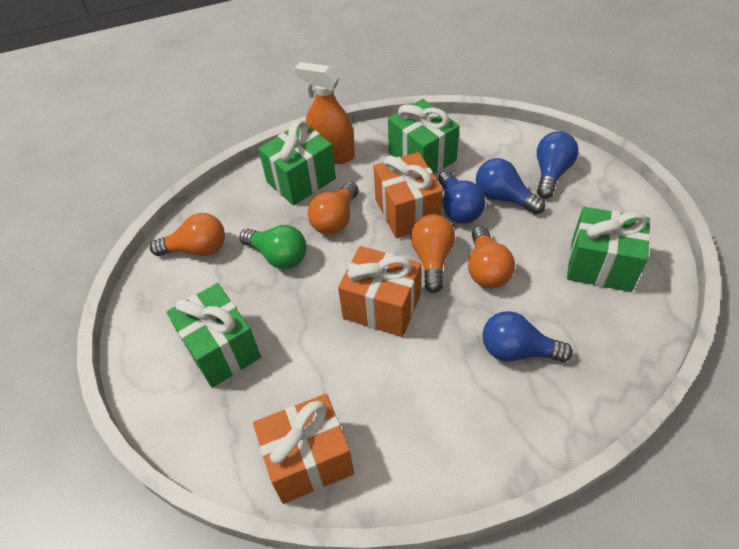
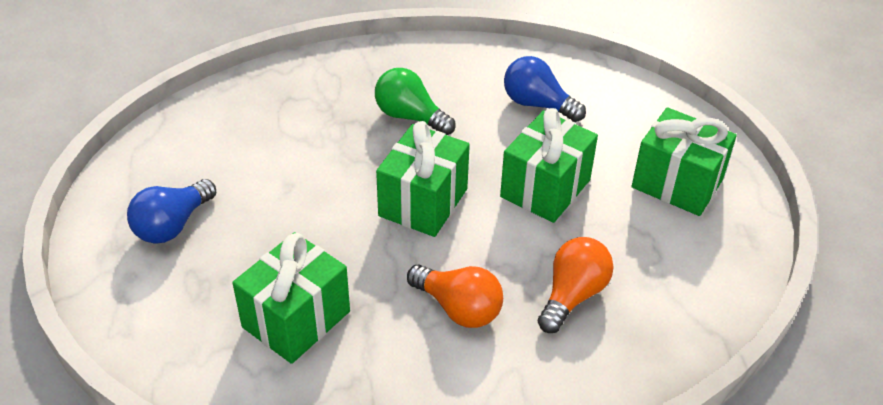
blue light bulb: [438,171,485,223] [476,158,545,214] [483,311,573,362] [537,131,579,199] = 4 -> [127,179,216,244] [504,56,586,122] = 2
orange gift: [253,394,354,504] [338,246,421,337] [374,152,443,238] = 3 -> none = 0
orange light bulb: [150,213,225,256] [308,182,359,235] [411,214,455,293] [468,226,515,288] = 4 -> [407,264,503,328] [538,237,614,333] = 2
orange spray bottle: [294,62,355,164] = 1 -> none = 0

